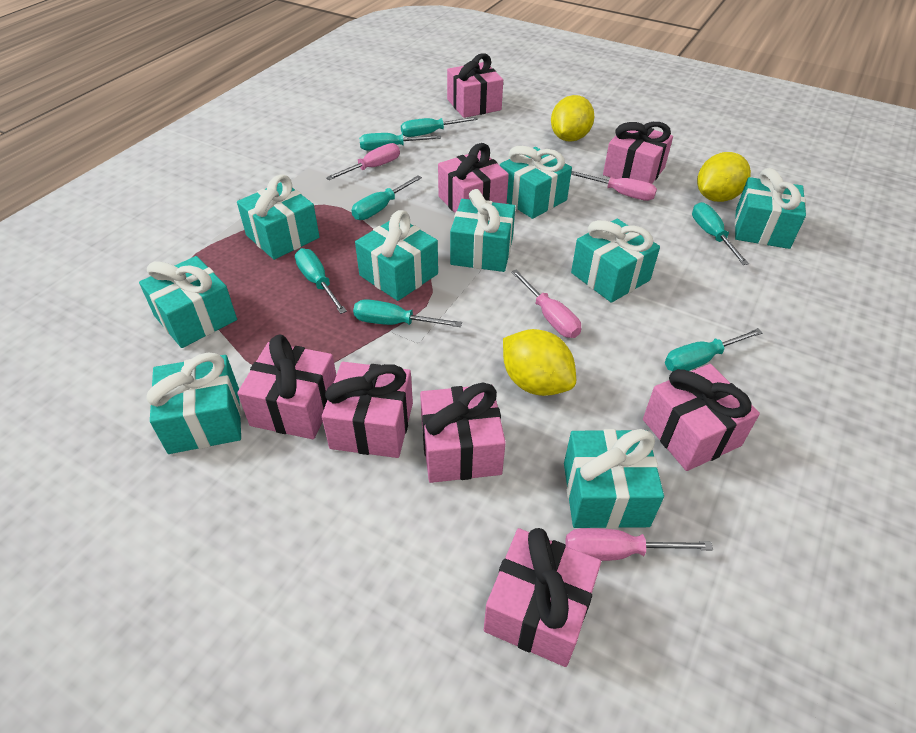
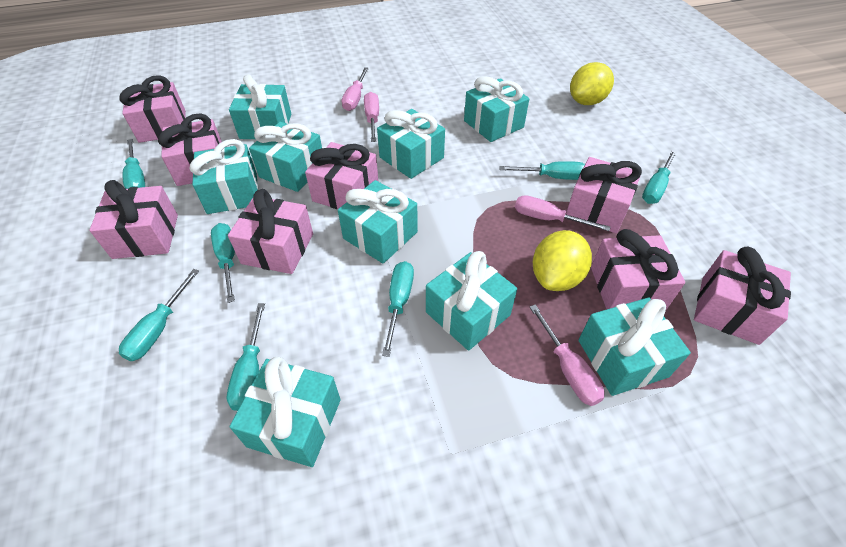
yellow lemon: [503,329,576,396] [551,95,594,142] [697,152,751,202] = 3 -> [533,230,592,291] [570,62,614,105] = 2

